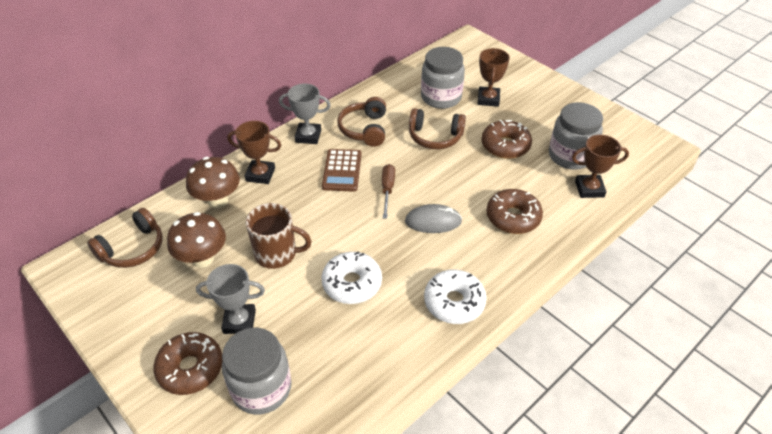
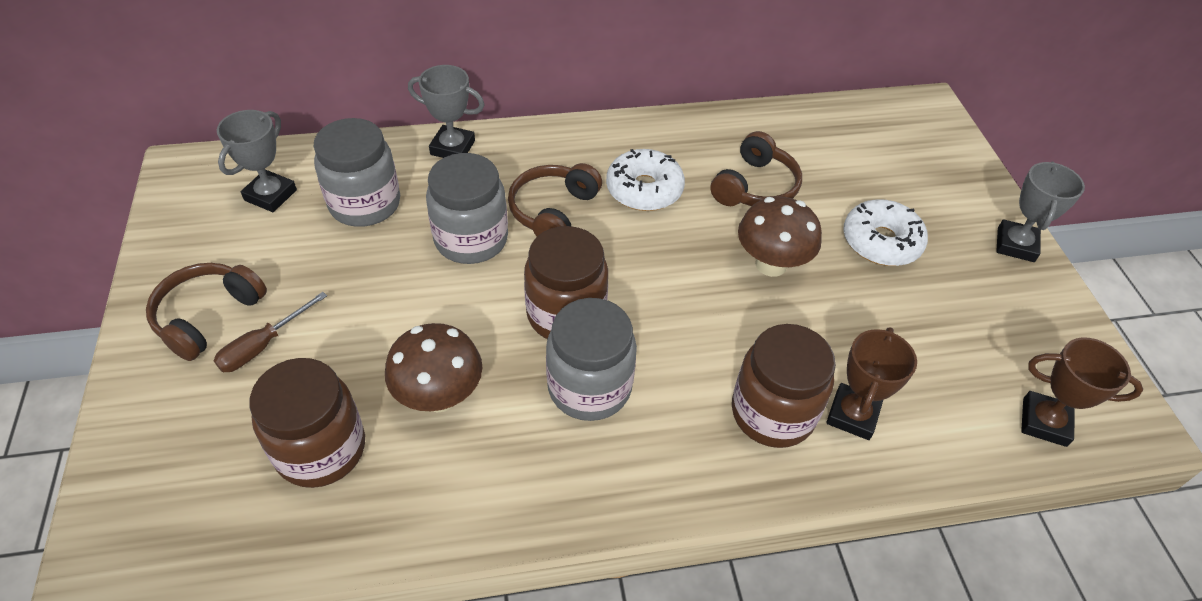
brown calculator: [322,149,362,192] = 1 -> none = 0
brown donut: [153,332,223,395] [482,120,532,159] [487,189,543,234] = 3 -> none = 0
brown jar: none = 0 -> [249,358,365,488] [524,226,608,339] [732,324,836,448] = 3
brown mug: [246,203,312,269] = 1 -> none = 0
brown trophy: [227,121,281,184] [478,48,510,107] [572,135,629,198] = 3 -> [826,327,917,440] [1021,337,1143,447] = 2
grey mouse: [405,204,462,233] = 1 -> none = 0
grey trophy: [196,264,265,334] [279,84,331,144] = 2 -> [217,110,297,212] [408,65,485,158] [996,162,1085,262] = 3

